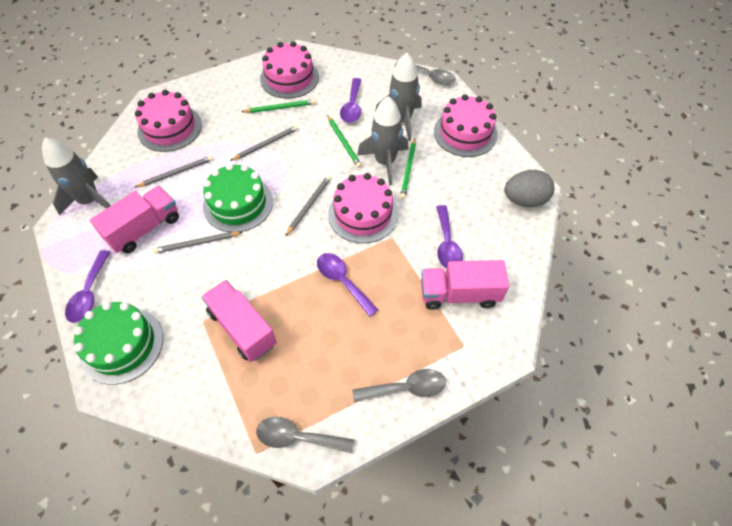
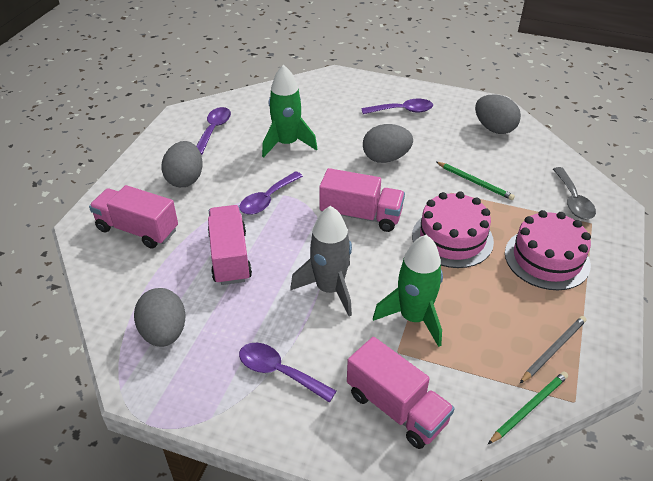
green cake: [74,302,163,385] [203,163,273,232] = 2 -> none = 0
green pencil: [241,99,315,113] [327,115,362,168] [400,138,416,199] = 3 -> [436,162,515,200] [488,371,568,444] = 2
green rocket: none = 0 -> [262,64,317,158] [373,235,443,347] = 2
grey egg: [504,170,555,207] = 1 -> [134,288,186,347] [162,141,203,187] [363,124,413,163] [475,94,521,134] = 4
grey pencil: [134,156,213,188] [153,232,243,254] [230,125,299,161] [285,175,331,236] = 4 -> [520,316,586,383] = 1
grey rocket: [42,137,111,216] [357,96,408,186] [375,53,422,141] = 3 -> [290,206,352,317] = 1
grey spoon: [256,417,354,453] [352,369,446,402] [395,61,456,85] = 3 -> [553,167,596,219] = 1
pink cake: [135,90,202,152] [260,41,319,99] [328,173,398,243] [434,94,498,157] = 4 -> [412,191,494,268] [505,210,591,290] = 2
pink truck: [90,186,179,253] [201,280,277,362] [421,260,509,310] = 3 -> [89,185,178,249] [208,205,252,285] [319,168,405,232] [347,337,455,449] = 4

